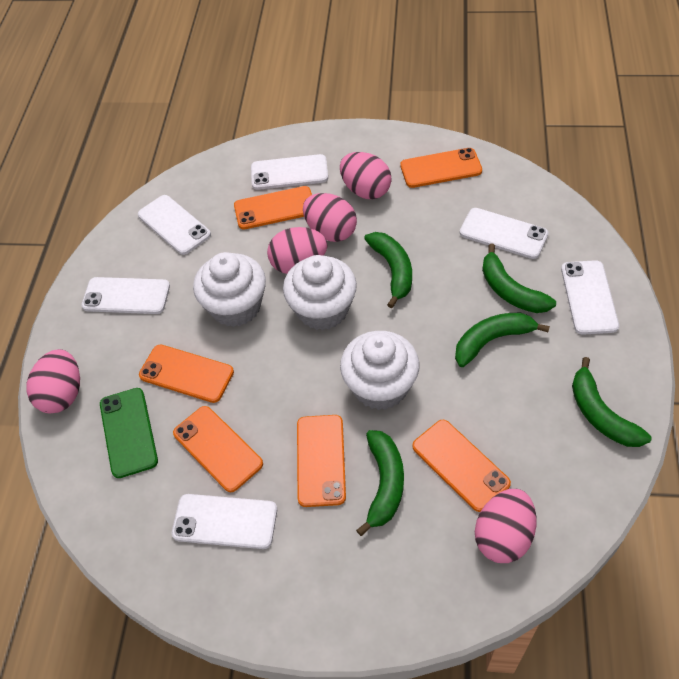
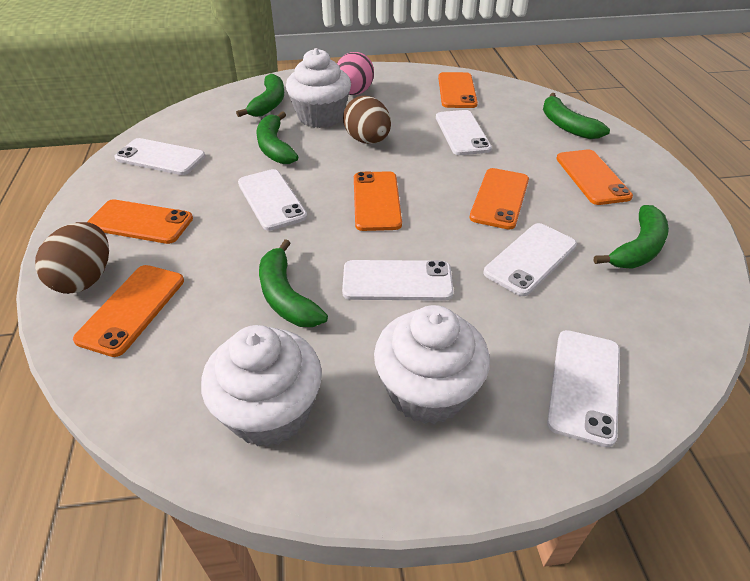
brown egg: none = 0 -> [35,222,109,294] [343,96,391,144] = 2
green phone: [100,388,158,478] = 1 -> none = 0
pink egg: [26,349,80,413] [267,227,328,274] [303,193,357,242] [340,152,392,199] [475,489,536,563] = 5 -> [337,52,374,95] = 1

